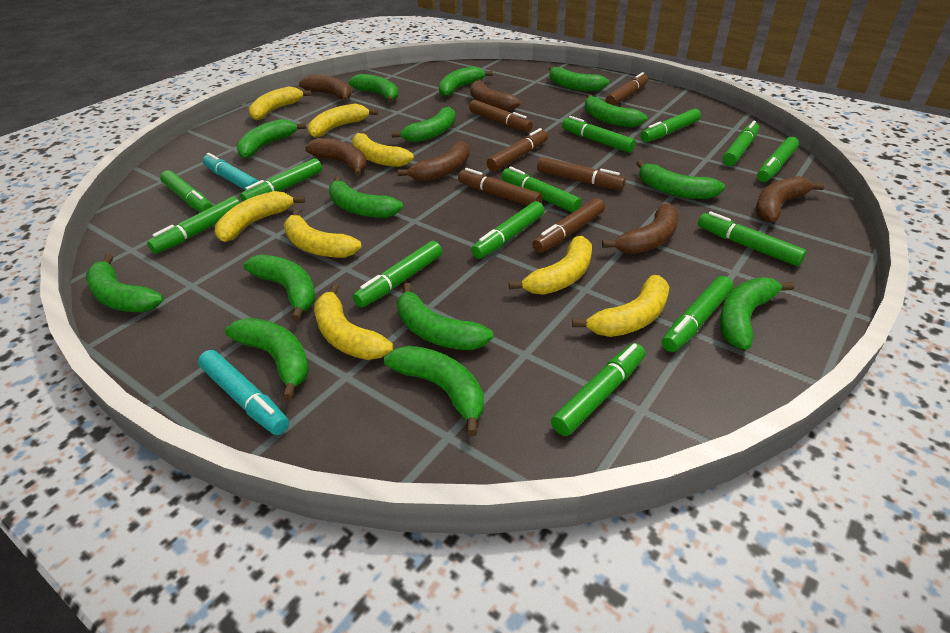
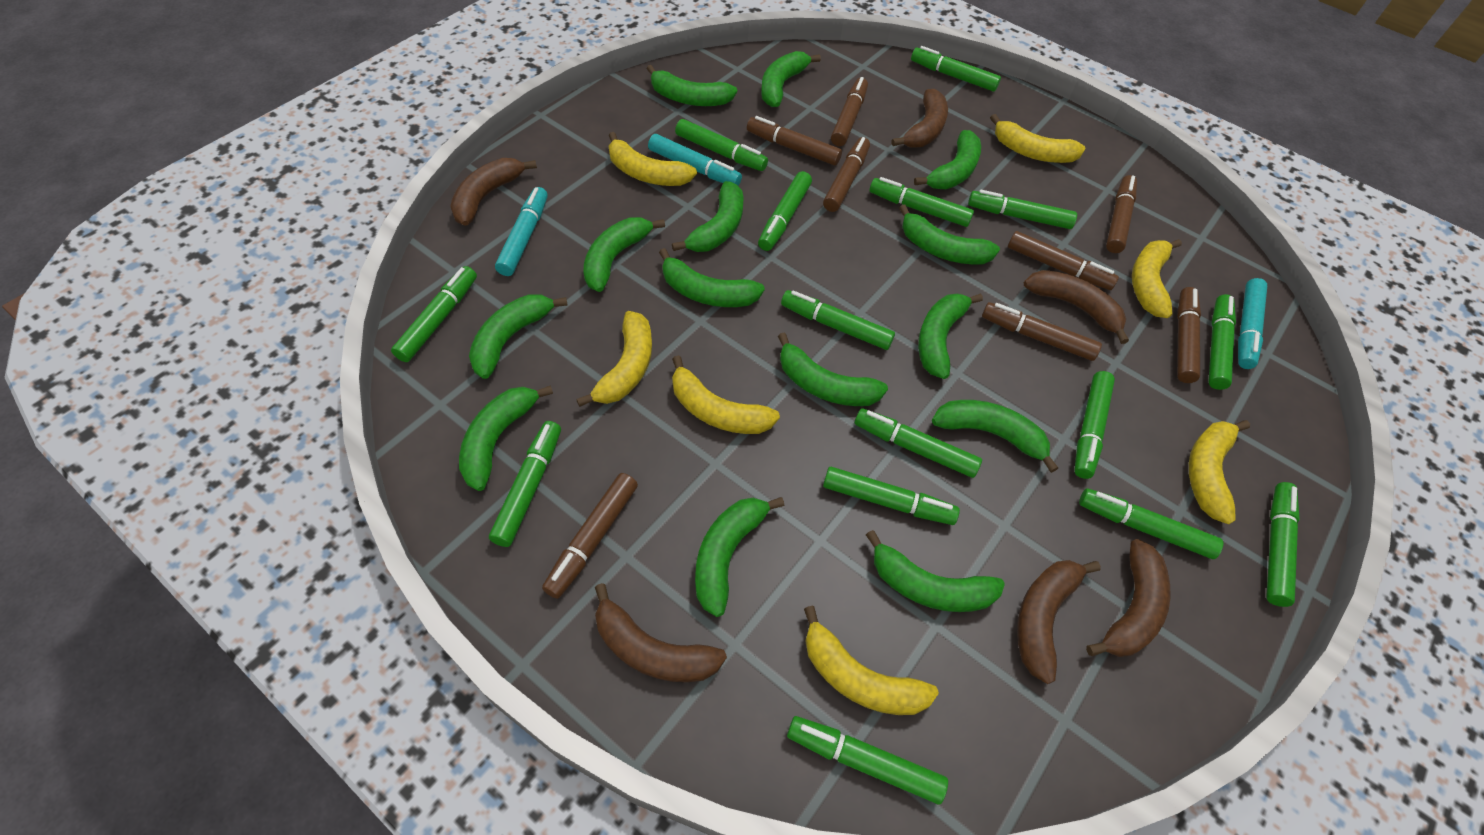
brown marker: [458,168,542,206] [469,100,533,132] [486,128,548,172] [532,198,605,253] [537,157,626,190] [605,72,648,106] = 6 -> [542,473,638,599] [747,116,842,165] [823,137,870,212] [831,77,868,146] [982,302,1102,361] [1008,231,1119,290] [1106,175,1137,253] [1177,287,1201,383] = 8
green marker: [147,197,240,254] [160,170,213,213] [240,158,322,202] [353,241,442,308] [471,201,544,259] [501,166,582,213] [551,343,645,436] [562,116,636,153] [640,109,701,142] [662,276,734,352] [698,211,807,266] [722,121,759,166] [757,137,799,182] = 13 -> [391,266,477,362] [489,421,561,547] [675,119,768,171] [758,171,812,251] [781,290,895,350] [787,716,948,804] [823,467,960,525] [854,408,982,478] [870,177,974,227] [911,46,1001,92] [968,190,1077,229] [1074,371,1115,479] [1079,488,1223,559] [1208,294,1236,390] [1266,482,1300,607] = 15
turquoise marker: [198,350,289,435] [202,153,258,191] = 2 -> [495,187,548,276] [648,134,742,185] [1238,278,1267,369] = 3
yellow banana: [215,191,305,242] [248,87,312,121] [284,209,361,258] [308,104,378,138] [314,283,393,360] [352,130,414,167] [509,236,592,295] [572,275,670,337] = 8 -> [576,311,652,407] [609,132,697,186] [672,355,780,434] [804,606,939,715] [990,114,1086,163] [1132,239,1182,318] [1189,420,1250,524] = 7

